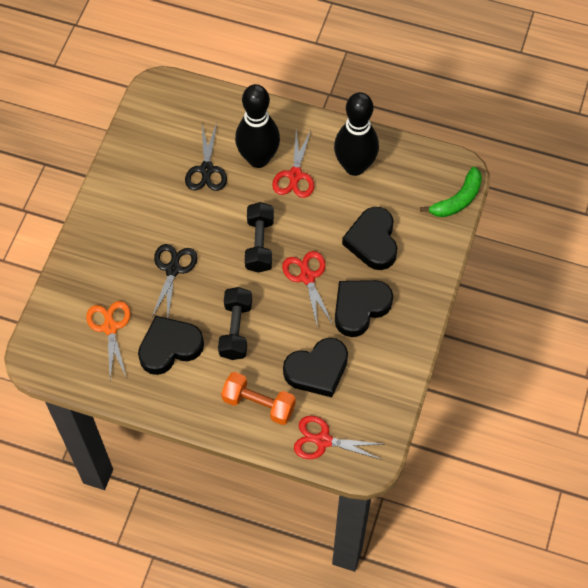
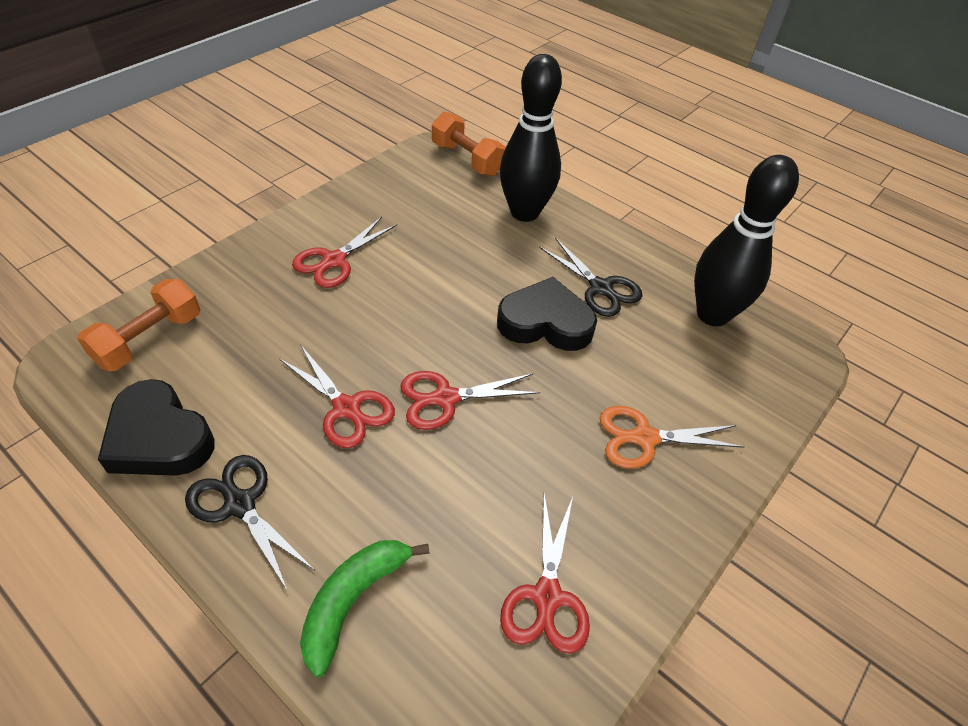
black dumbbell: [218,287,252,360] [245,202,274,273] = 2 -> none = 0
black heart: [138,316,204,375] [283,338,348,397] [335,280,393,337] [342,207,397,270] = 4 -> [98,379,214,476] [497,277,597,351] = 2
orange dumbbell: [221,372,296,425] = 1 -> [77,279,200,371] [432,112,506,176] = 2
red scissors: [272,130,314,198] [282,251,333,325] [294,416,382,460] = 3 -> [279,344,395,448] [292,217,397,288] [400,371,540,430] [500,494,590,654] = 4

